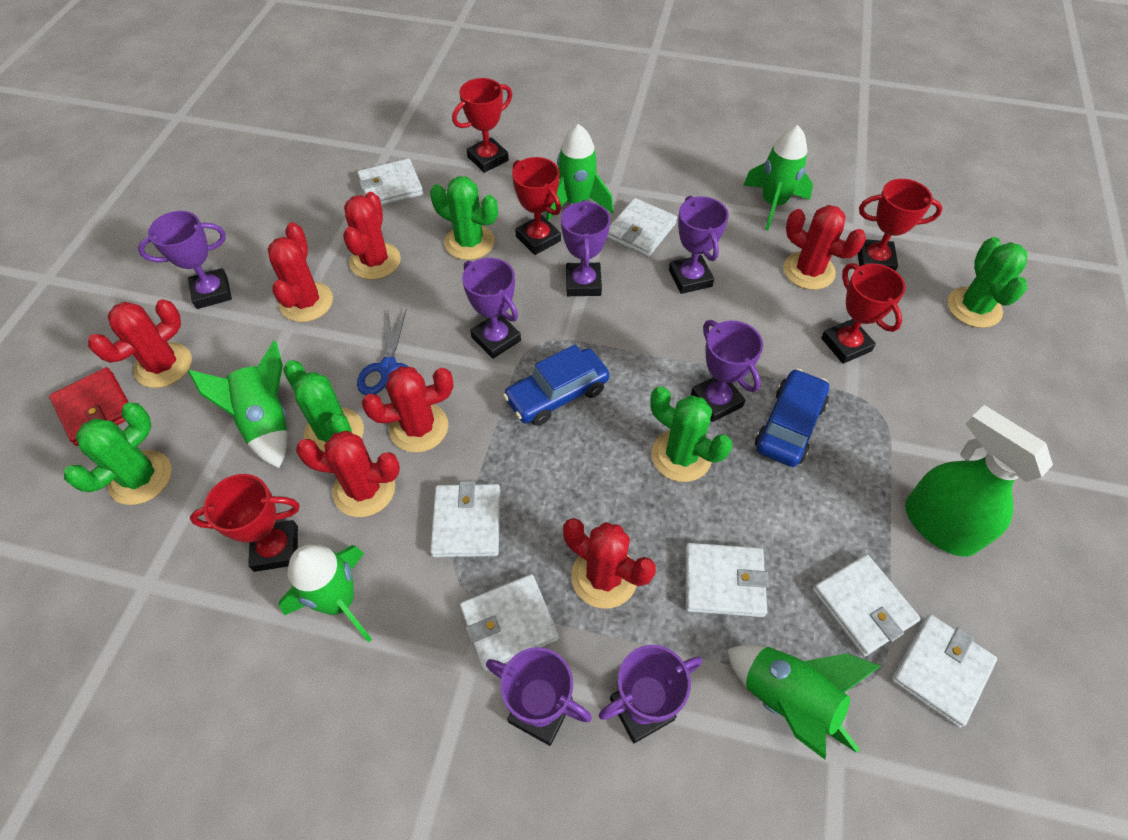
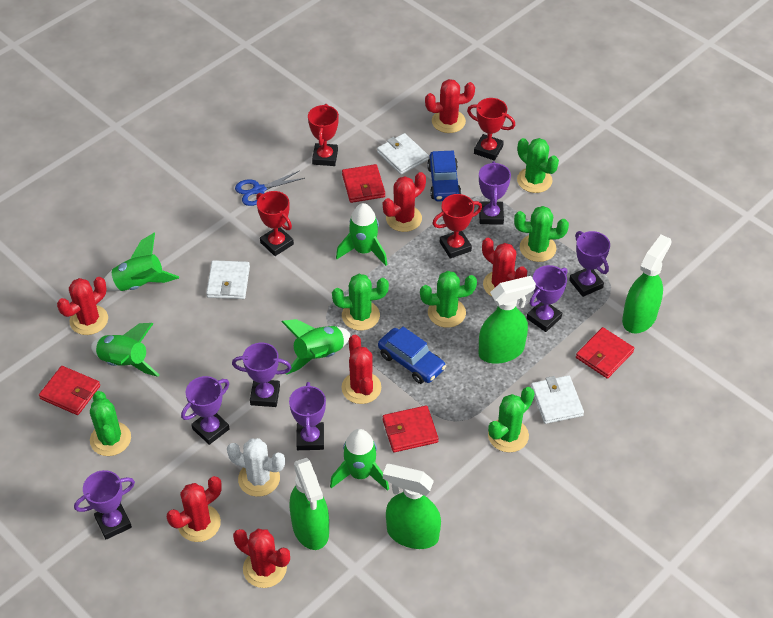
green cactus: [64,403,172,505] [283,360,364,452] [430,176,498,260] [650,386,732,482] [947,237,1028,328] = 5 -> [90,391,131,456] [332,274,389,330] [420,271,477,328] [488,387,534,453] [514,206,569,262] [517,138,559,193] = 6
green spray bottle: [905,405,1053,557] = 1 -> [289,458,329,550] [383,464,441,549] [478,276,536,364] [622,235,671,333] = 4
red trophy: [190,474,300,572] [452,78,512,173] [512,157,561,255] [821,263,906,364] [858,179,943,271] = 5 -> [256,191,294,256] [308,104,339,166] [432,194,482,259] [467,98,515,161] = 4
red wallet: [49,367,129,446] = 1 -> [39,366,100,415] [342,164,385,203] [383,406,439,452] [576,327,634,379] = 4
white cactus: none = 0 -> [227,438,285,497] = 1
white wallet: [357,158,423,206] [430,481,500,557] [460,574,559,671] [607,198,677,257] [685,543,769,617] [812,554,921,656] [891,614,997,728] = 7 -> [206,260,250,299] [377,133,429,175] [531,375,584,424] = 3

